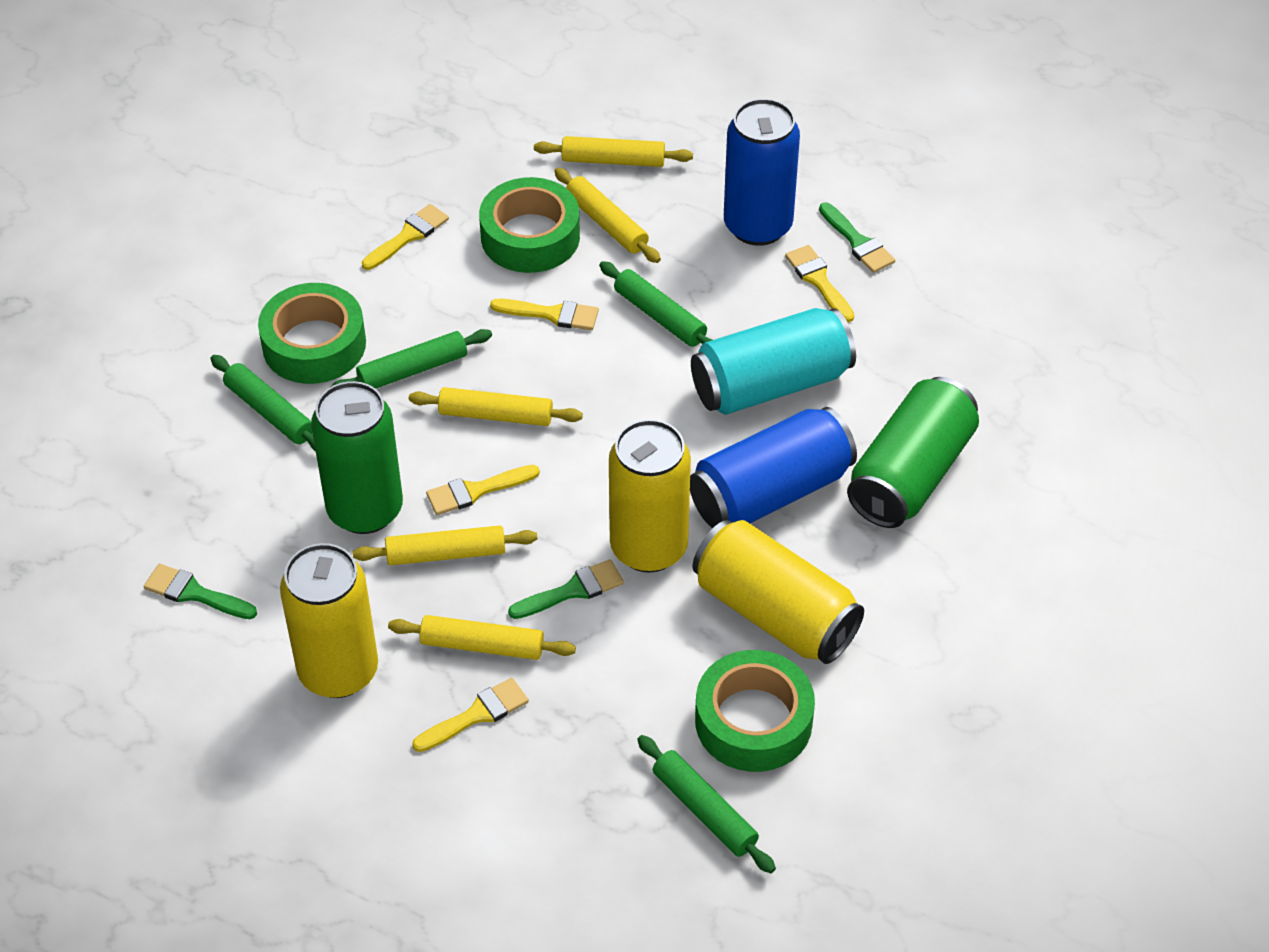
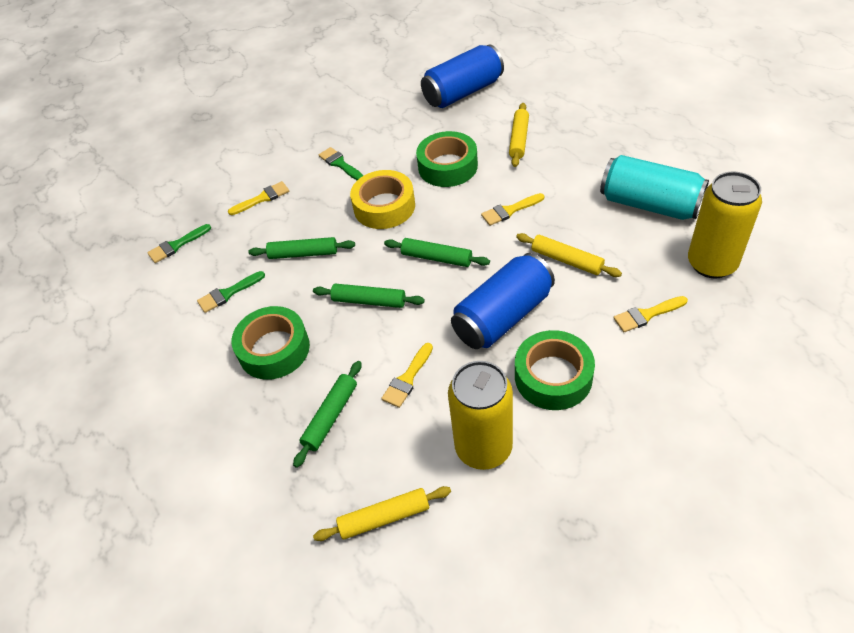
green can: [311,381,403,534] [847,377,979,528] = 2 -> none = 0
yellow brush: [362,204,449,270] [412,678,529,752] [426,465,540,515] [490,299,599,330] [785,245,854,322] = 5 -> [228,181,289,215] [381,343,433,408] [481,193,544,226] [613,296,688,332] = 4
yellow can: [280,543,378,698] [609,419,691,573] [693,520,864,664] = 3 -> [448,361,513,470] [688,171,762,278] = 2
yellow rolling pin: [353,525,537,565] [388,615,576,660] [409,387,583,426] [534,136,693,167] [554,168,661,263] = 5 -> [313,486,451,541] [509,103,529,167] [516,233,622,277] = 3
yellow tape: none = 0 -> [350,170,415,229] = 1

